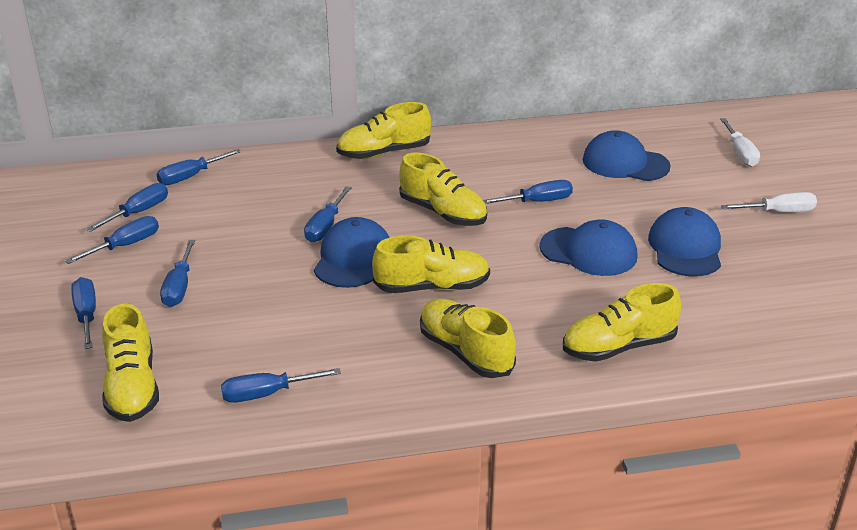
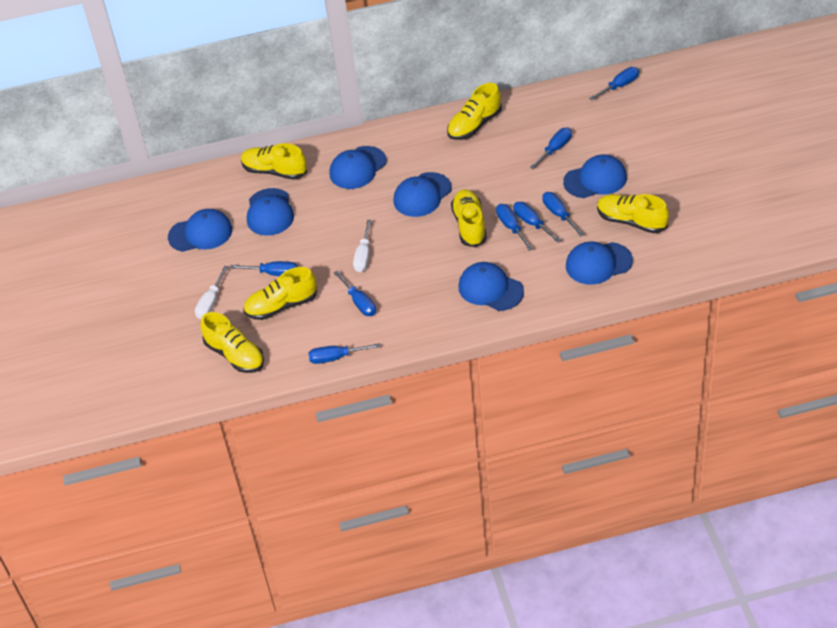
blue cap: [314,217,390,288] [539,219,638,276] [583,130,671,181] [648,207,721,277] = 4 -> [168,209,232,252] [247,188,294,236] [329,146,387,189] [393,172,452,217] [458,262,524,311] [563,154,627,198] [566,241,633,285] = 7

